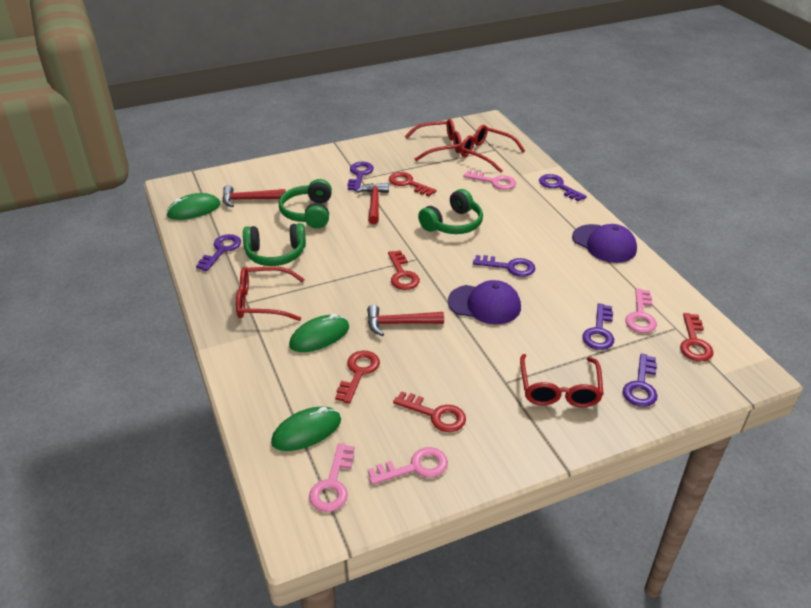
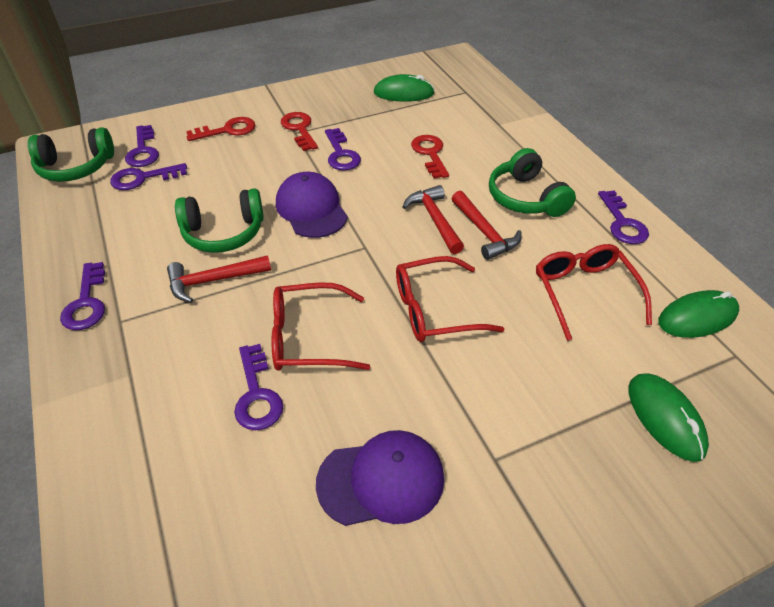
pink key: [309,443,355,512] [368,447,448,485] [463,170,516,190] [625,288,657,333] = 4 -> none = 0
red glasses: [236,266,305,321] [405,119,462,161] [460,125,525,173] [520,354,604,407] = 4 -> [272,282,370,371] [396,256,504,342] [536,244,652,341] = 3
red key: [335,351,380,404] [388,250,420,290] [389,172,437,196] [393,391,466,432] [680,313,714,361] = 5 -> [186,117,255,141] [281,112,318,151] [411,135,449,178] = 3

